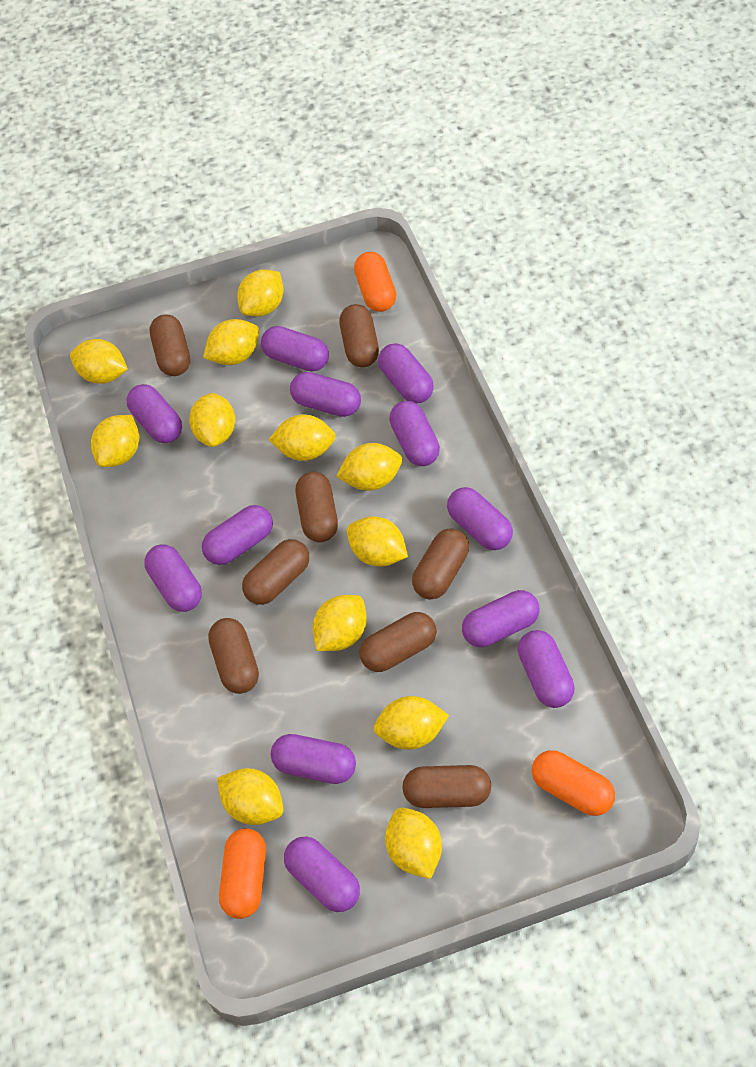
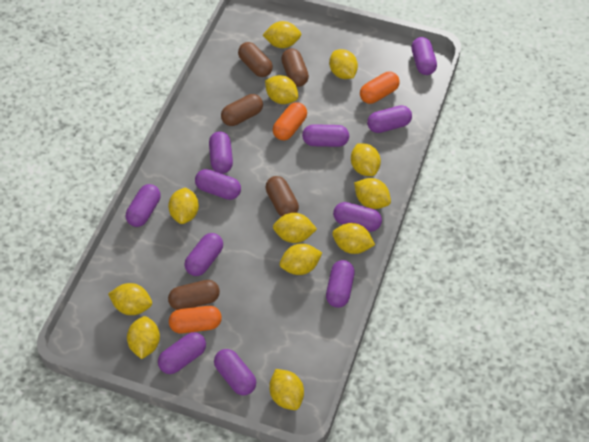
brown capsule: [150,314,190,376] [208,618,259,694] [242,539,309,605] [296,472,338,542] [339,304,379,367] [360,612,436,672] [402,765,491,808] [412,528,469,599] = 8 -> [168,280,220,310] [221,94,263,126] [238,42,273,77] [266,176,299,217] [281,48,309,87] = 5
purple capsule: [126,384,182,443] [144,545,202,612] [202,505,273,565] [261,326,329,372] [271,734,356,784] [284,837,360,912] [290,372,361,417] [378,343,434,403] [389,401,440,466] [447,487,513,550] [462,590,540,647] [518,630,575,708] = 12 -> [126,184,161,227] [158,332,206,374] [185,233,223,276] [195,169,241,200] [209,131,233,174] [214,349,256,395] [302,124,349,147] [326,260,355,308] [333,202,382,232] [367,105,412,133] [411,37,437,75] = 11

